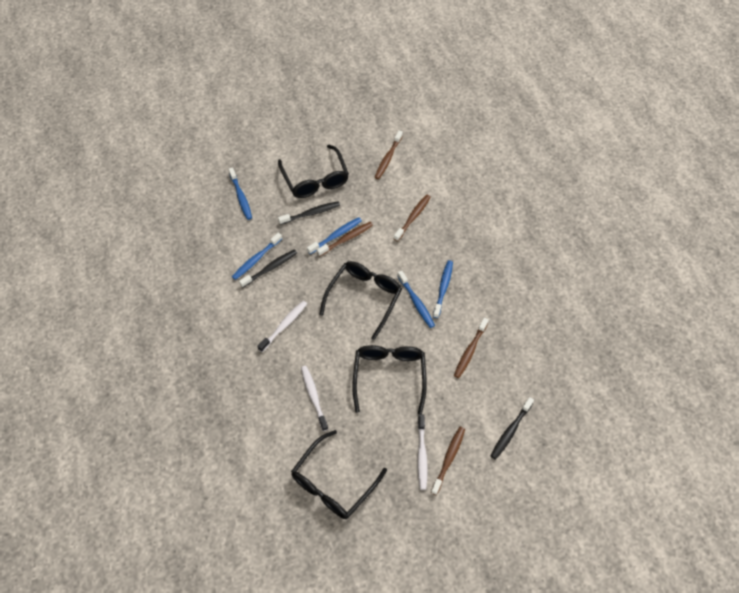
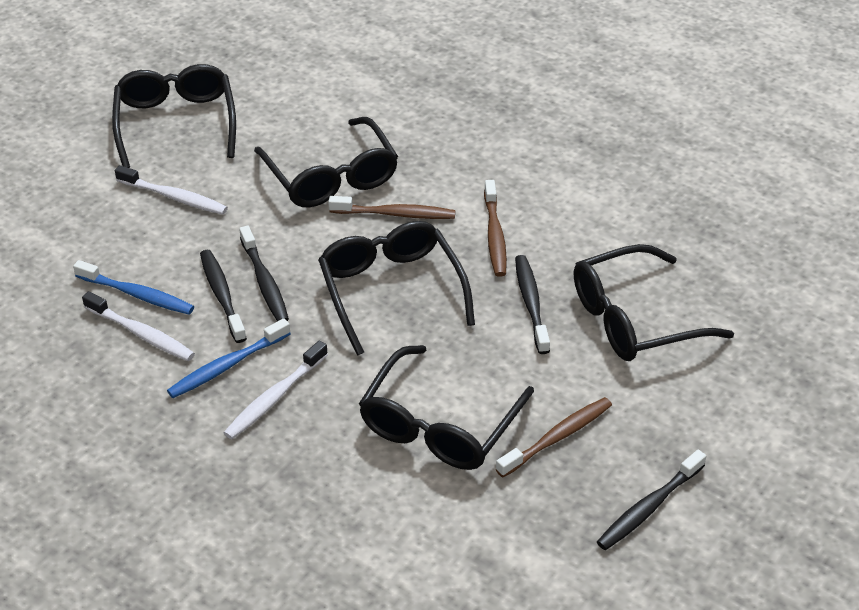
black glasses: [278,145,349,198] [291,430,387,519] [319,261,402,340] [352,345,427,415] = 4 -> [112,64,236,168] [254,117,398,207] [318,221,475,356] [359,345,534,470] [574,244,734,361] = 5
black toothbrush: [239,249,297,288] [278,201,340,225] [491,397,534,460] = 3 -> [200,250,247,343] [239,226,289,321] [515,255,550,354] [597,450,706,550] = 4
blue toothbrush: [229,167,252,220] [232,233,282,280] [307,217,362,254] [398,271,435,328] [433,260,453,318] = 5 -> [73,260,194,315] [167,318,291,398] = 2
brown toothbrush: [317,222,373,257] [375,130,403,179] [394,195,431,242] [431,427,465,495] [454,318,489,378] = 5 -> [328,196,455,219] [484,180,507,277] [496,397,612,477] = 3

